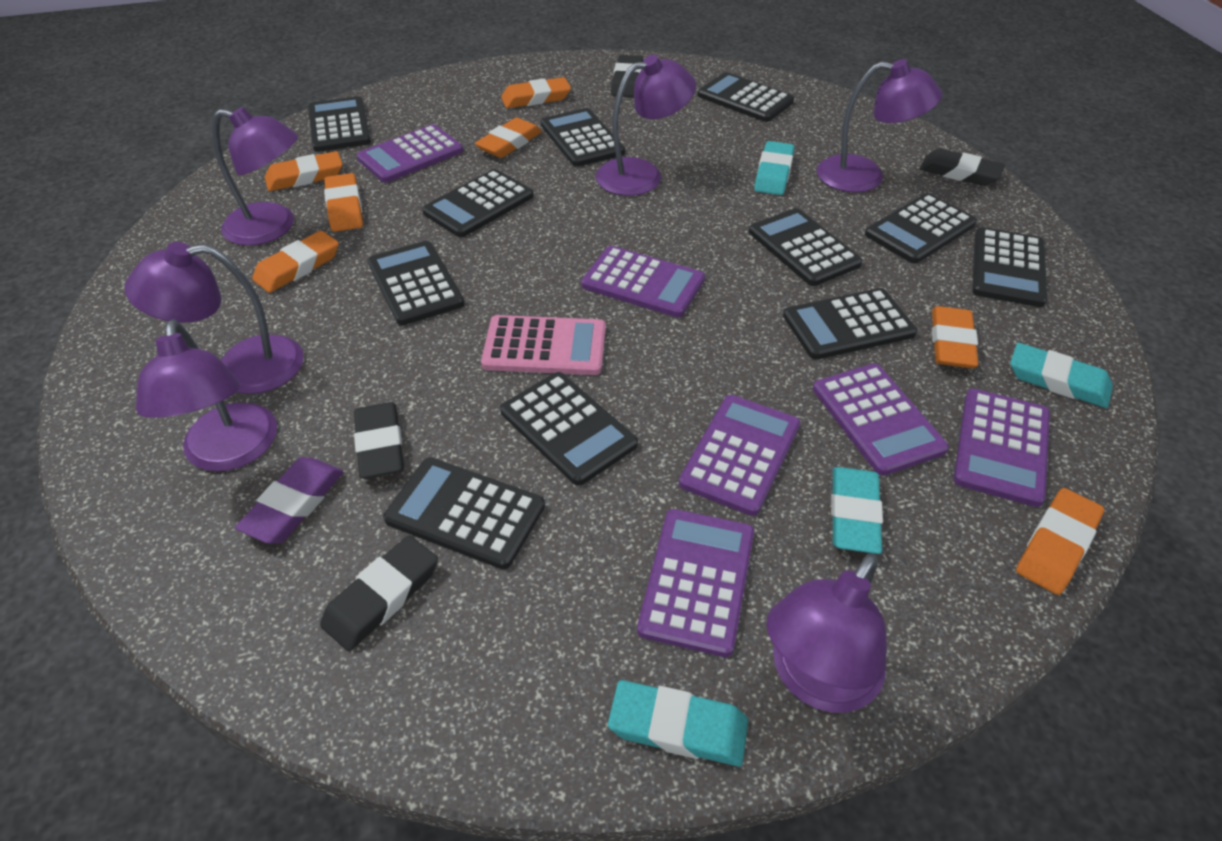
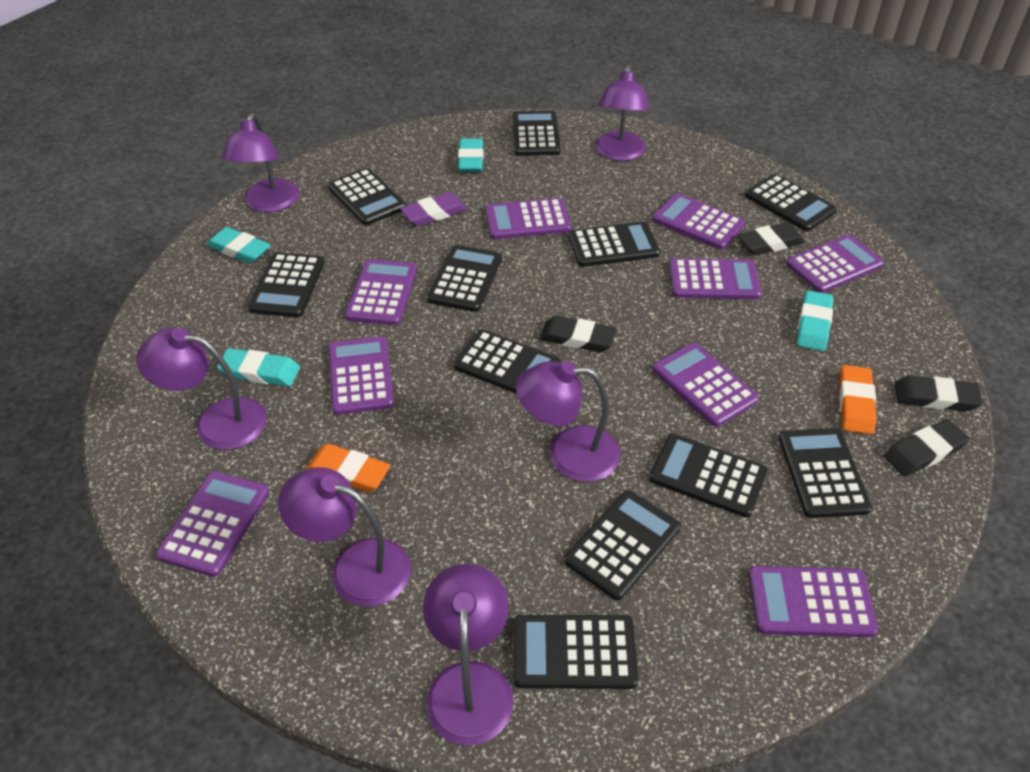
orange eraser: [252,231,339,293] [265,151,343,191] [324,173,363,232] [475,117,542,158] [501,77,571,108] [932,306,978,368] [1016,488,1104,595] = 7 -> [305,444,391,492] [839,365,877,434] = 2
pink calculator: [481,315,606,375] = 1 -> none = 0
purple calculator: [357,124,463,183] [581,246,705,318] [637,509,754,657] [679,395,800,516] [813,363,949,476] [954,389,1050,507] = 6 -> [156,471,269,577] [329,336,394,415] [345,259,417,325] [485,198,571,239] [652,193,745,250] [652,343,759,427] [669,258,761,299] [748,566,878,637] [786,234,884,293] = 9

